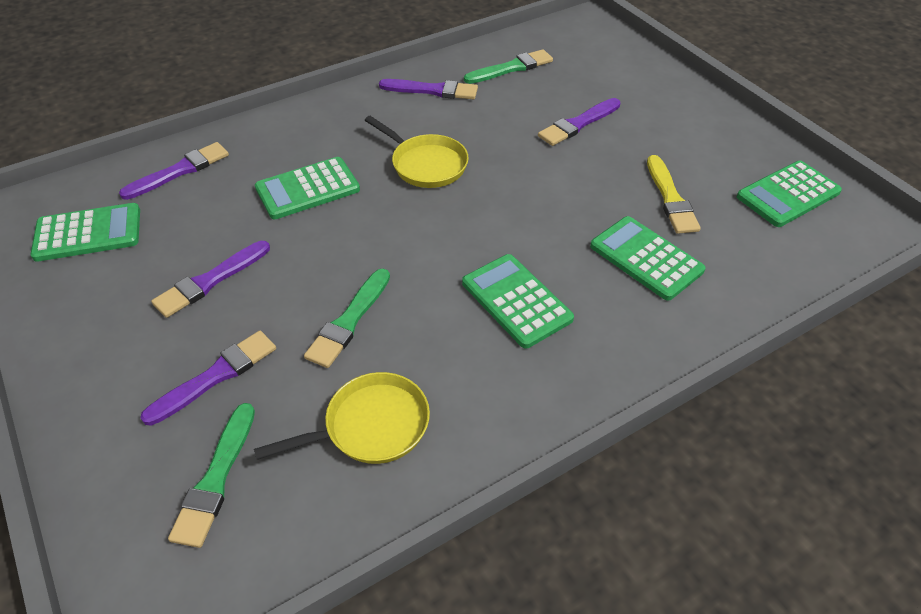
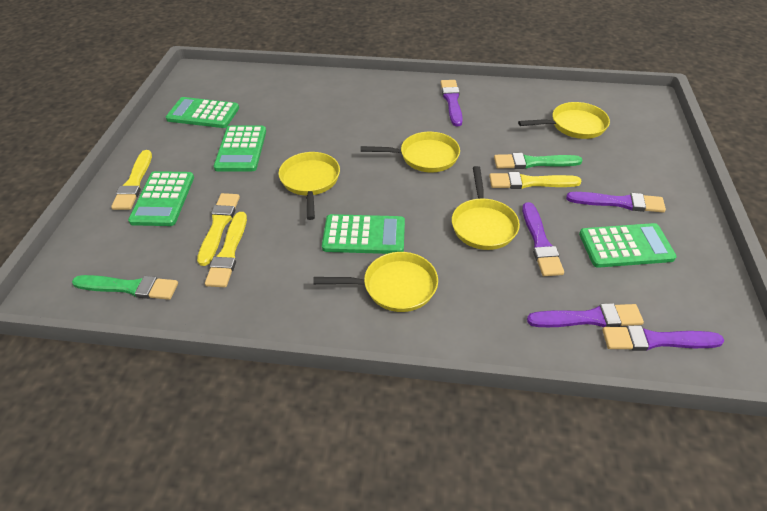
green brush: [168,403,255,548] [304,269,390,368] [464,49,553,84] = 3 -> [72,275,178,300] [494,153,583,169] = 2
yellow brush: [647,155,701,234] = 1 -> [111,150,152,210] [197,193,240,266] [205,212,247,287] [489,172,581,189] = 4
yellow pan: [254,372,430,464] [365,116,469,188] = 2 -> [278,152,340,220] [313,252,438,312] [361,132,460,172] [452,166,520,250] [518,102,610,139] = 5

